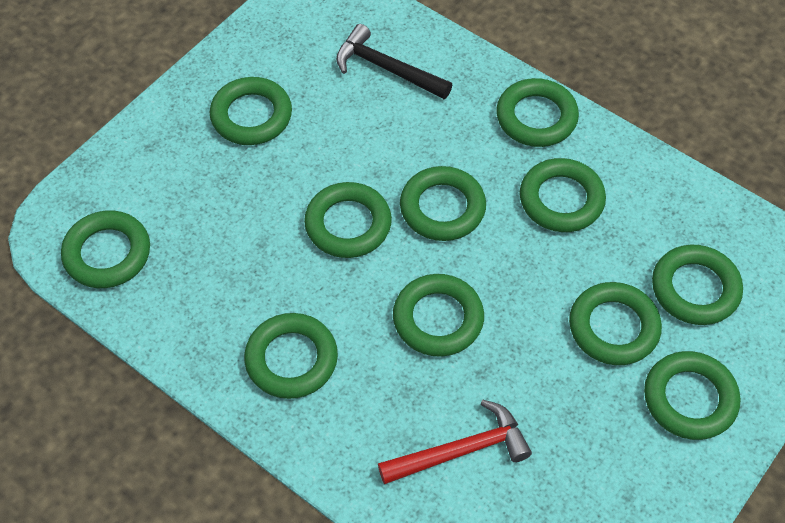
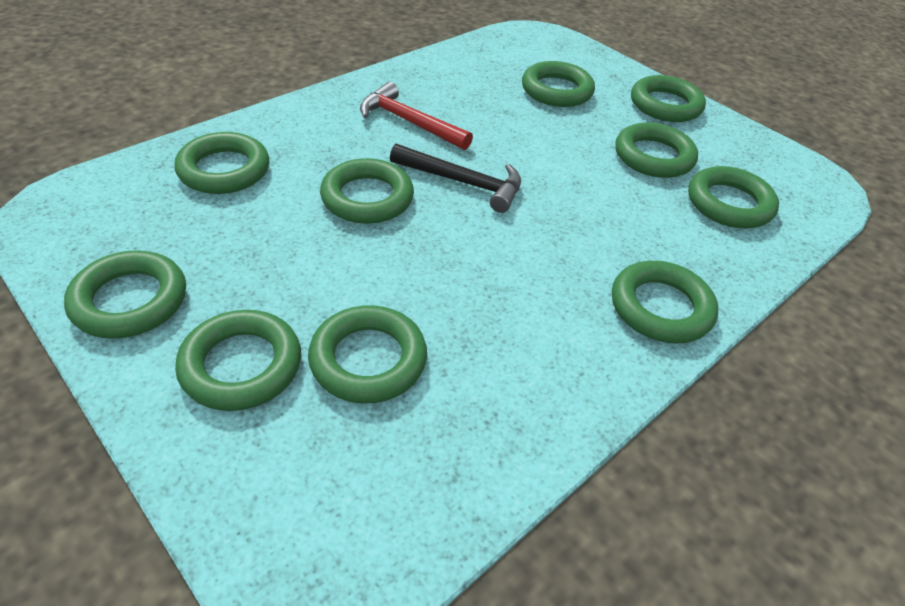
green ring: [61,210,150,288] [210,77,292,145] [244,313,338,399] [304,182,392,258] [393,274,484,357] [400,166,486,241] [496,78,579,147] [520,158,606,232] [569,282,662,365] [644,351,740,440] [652,245,743,325] = 11 -> [64,250,186,339] [174,132,269,194] [175,310,301,411] [308,305,427,404] [320,158,414,224] [522,61,595,107] [612,261,718,343] [615,122,698,178] [631,75,706,122] [688,166,779,229] = 10

